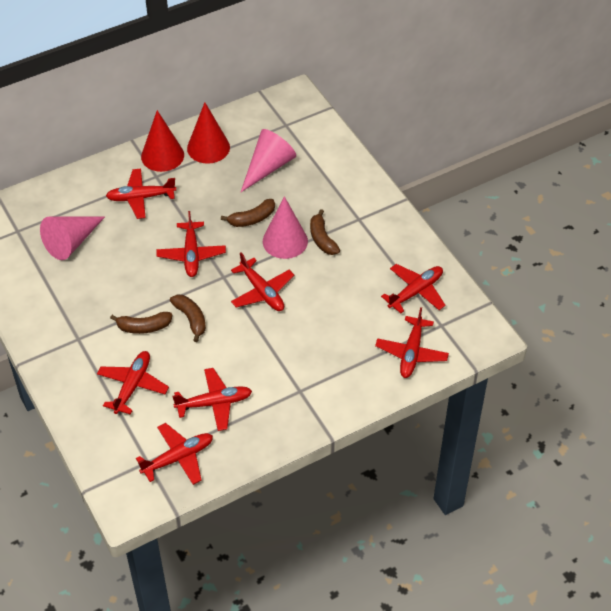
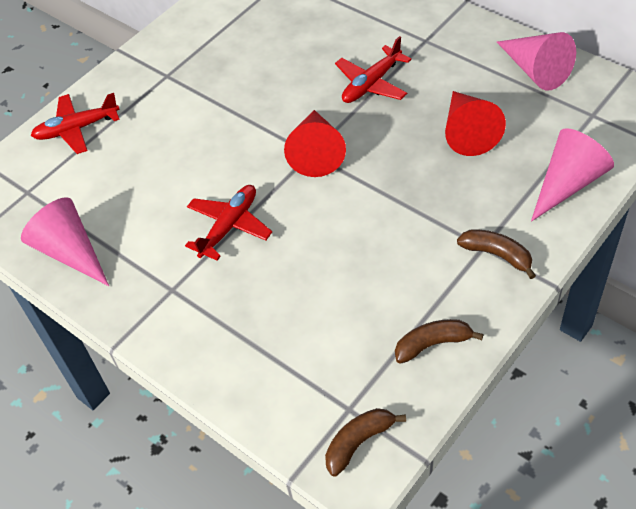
brown banana: [110,312,172,334] [170,295,206,342] [221,199,275,227] [310,209,340,255] = 4 -> [325,408,406,477] [395,319,484,364] [457,229,536,279] = 3
red plane: [97,351,169,415] [106,169,176,219] [136,423,213,485] [157,211,226,277] [172,368,252,431] [231,252,294,311] [375,307,449,378] [381,264,446,313] = 8 -> [31,93,120,154] [185,185,272,261] [335,36,412,103] = 3

